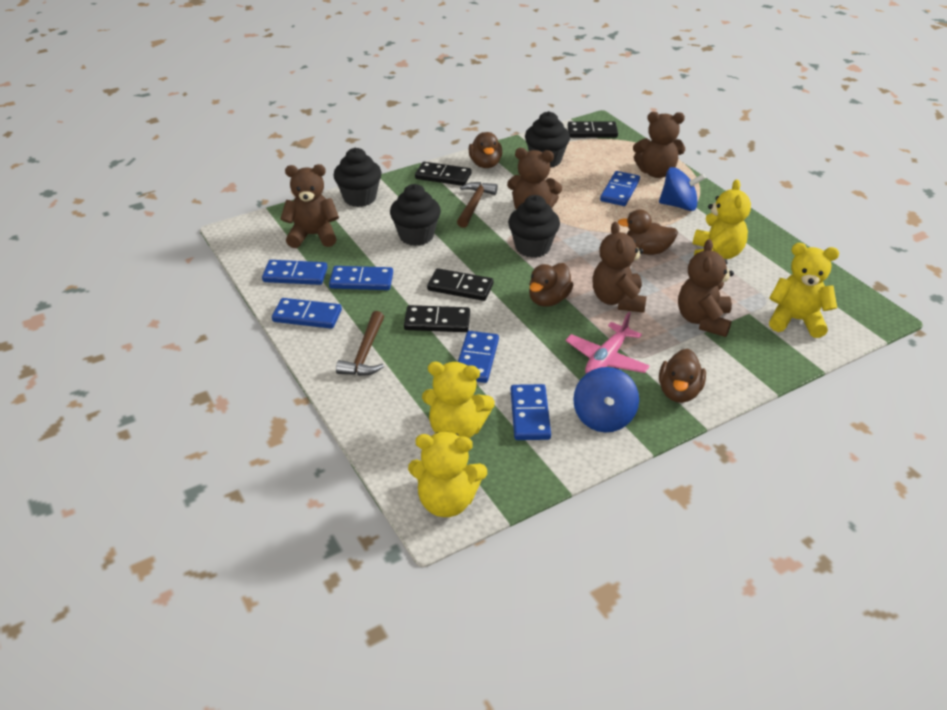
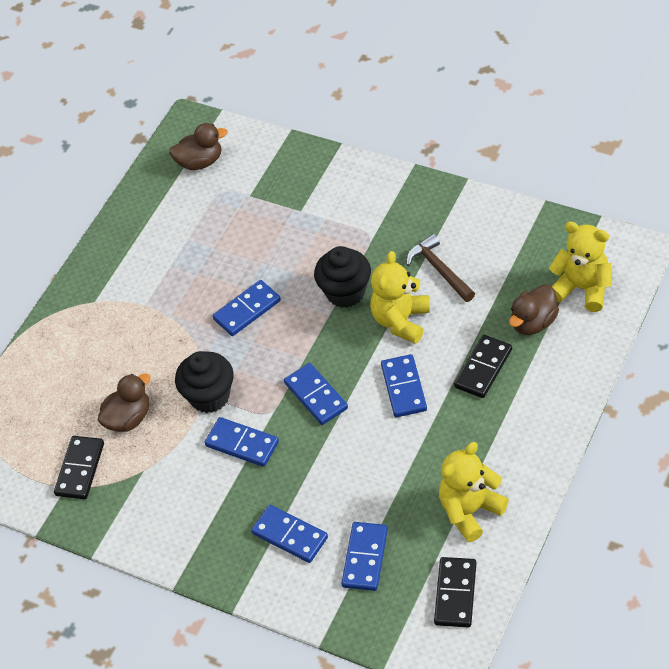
black cupcake: [333,148,382,207] [390,184,441,246] [508,195,560,258] [525,111,570,168] = 4 -> [175,351,234,413] [314,246,371,308] = 2
black domino: [404,305,470,332] [415,162,471,186] [427,268,494,301] [568,121,618,138] = 4 -> [54,436,104,499] [434,557,476,627] [454,335,512,398] = 3
blue spinning top: [573,367,639,433] [659,167,706,211] = 2 -> none = 0
brown duck: [469,132,502,168] [529,263,573,307] [618,209,678,255] [659,349,706,403] = 4 -> [98,373,151,432] [169,123,228,170] [509,284,559,335] = 3
brown hammer: [336,311,384,376] [457,182,498,228] = 2 -> [406,234,475,302] = 1
brown teddy bear: [280,164,339,248] [507,148,562,210] [593,222,647,313] [633,112,685,178] [678,239,734,337] = 5 -> none = 0
pink plane: [566,312,650,374] = 1 -> none = 0
yellow teddy bear: [408,432,487,517] [422,362,495,439] [693,179,751,259] [769,243,839,338] = 4 -> [370,251,430,344] [439,442,509,542] [548,221,612,312] = 3

